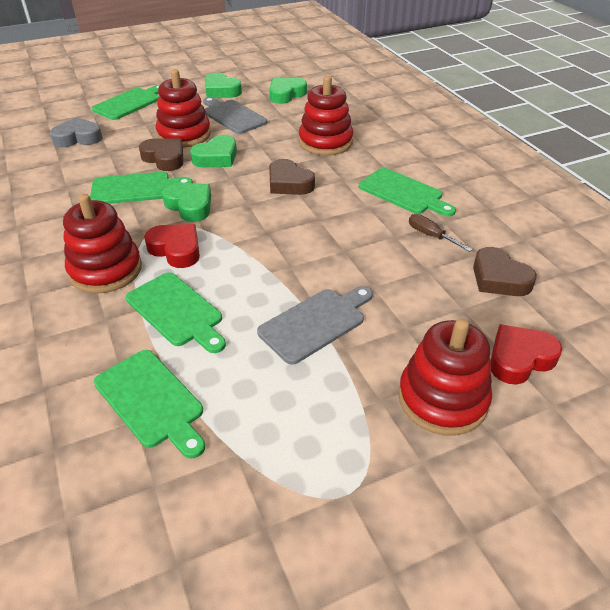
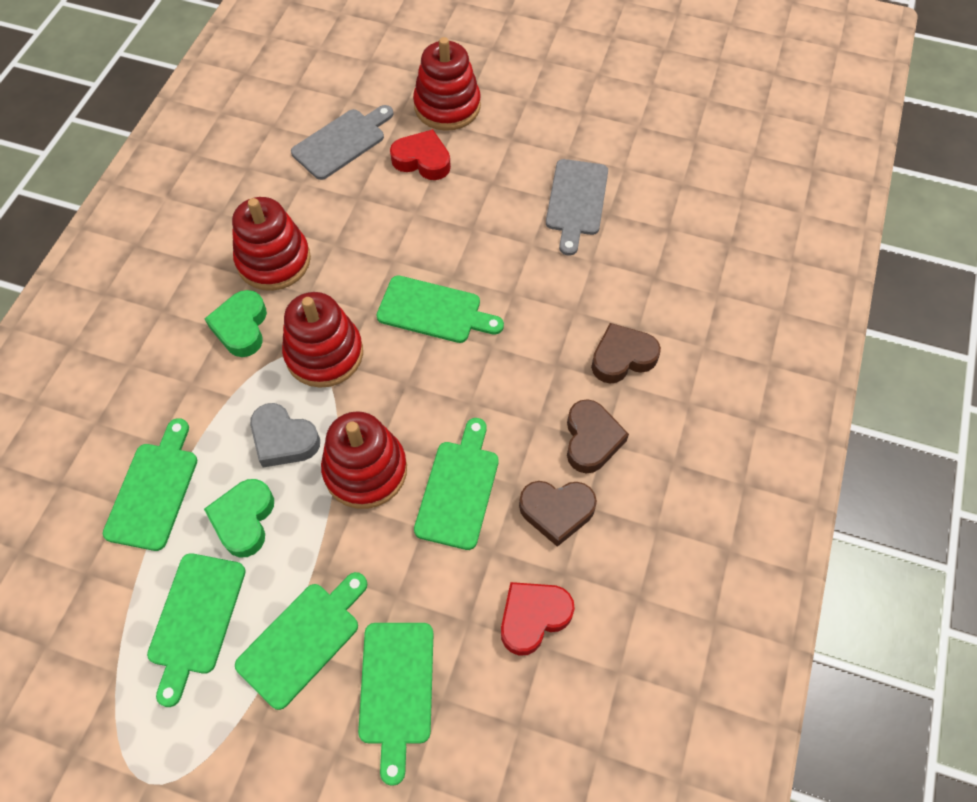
brown screwdriver: [409,214,473,252] = 1 -> none = 0
green cutting board: [90,172,193,204] [92,84,161,120] [94,350,205,459] [126,272,226,353] [359,168,456,216] = 5 -> [103,418,197,551] [147,553,246,707] [235,572,367,710] [358,623,434,786] [376,276,504,343] [414,418,499,550] = 6
green heart: [162,183,211,222] [190,135,237,167] [205,73,242,98] [269,78,307,104] = 4 -> [204,479,274,558] [205,290,267,357] = 2

